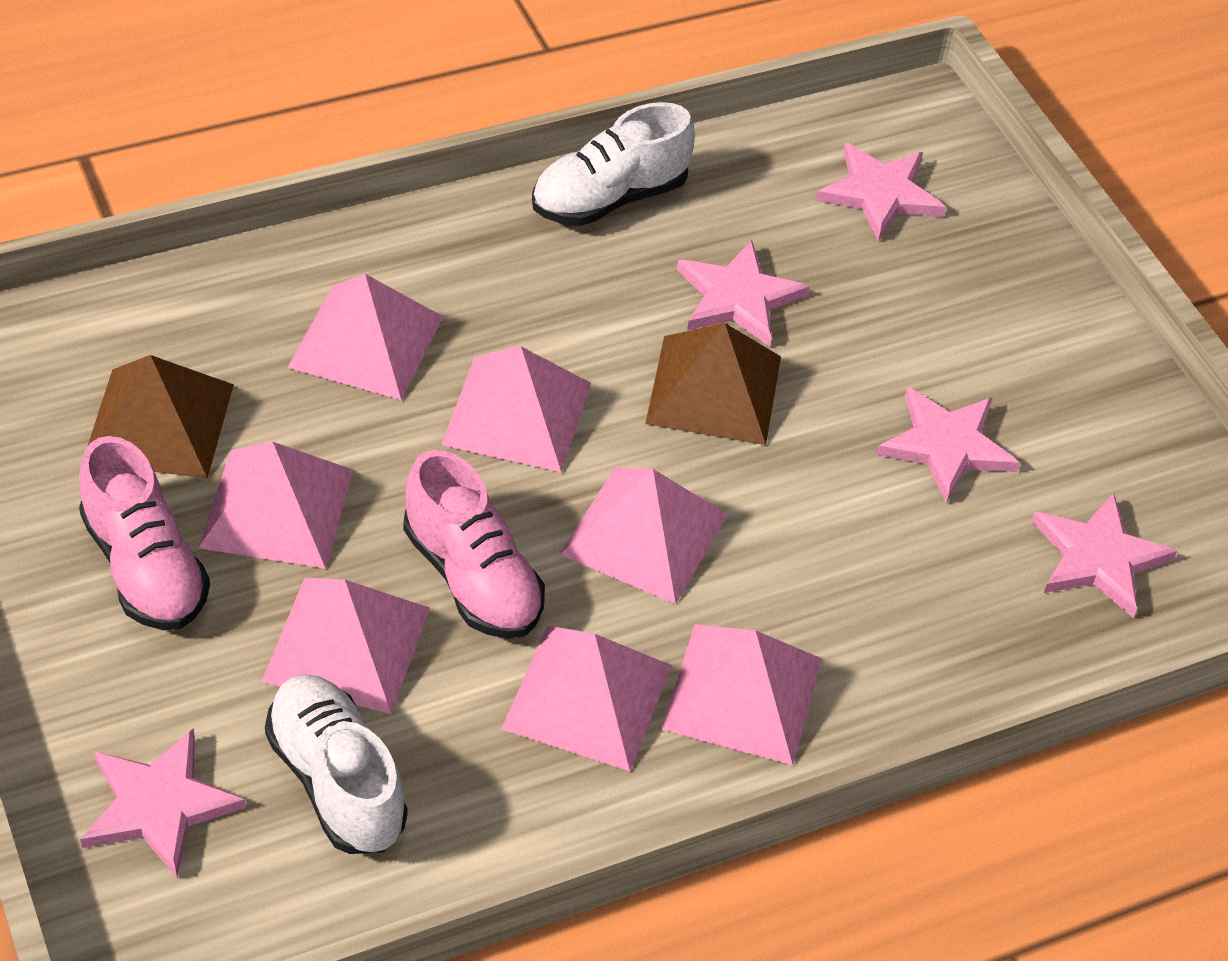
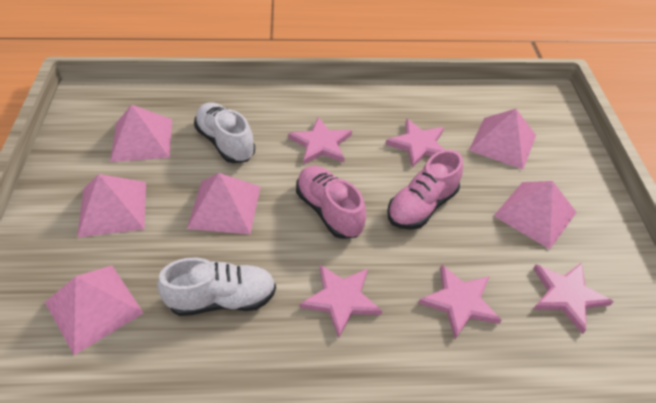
brown pyramid: [87,355,234,479] [645,323,781,445] = 2 -> none = 0
pink pyramid: [198,442,354,569] [261,578,430,714] [287,274,443,400] [441,346,591,473] [501,626,672,771] [559,468,728,604] [661,624,822,765] = 7 -> [45,265,144,355] [77,174,146,238] [110,104,172,162] [187,173,260,234] [469,109,536,170] [494,181,577,249] = 6

